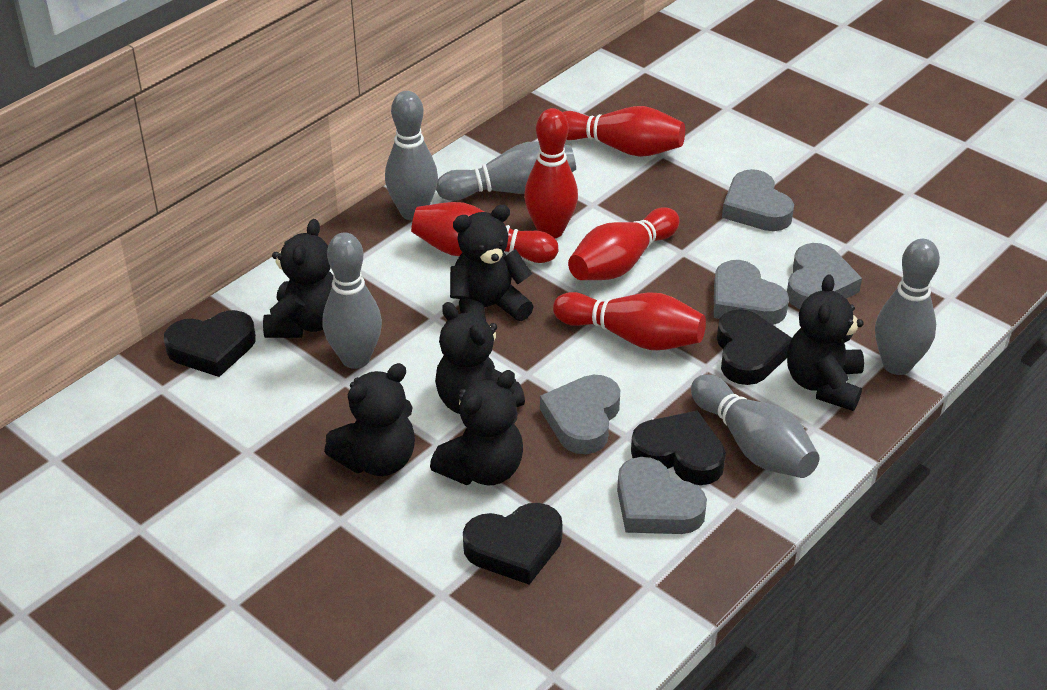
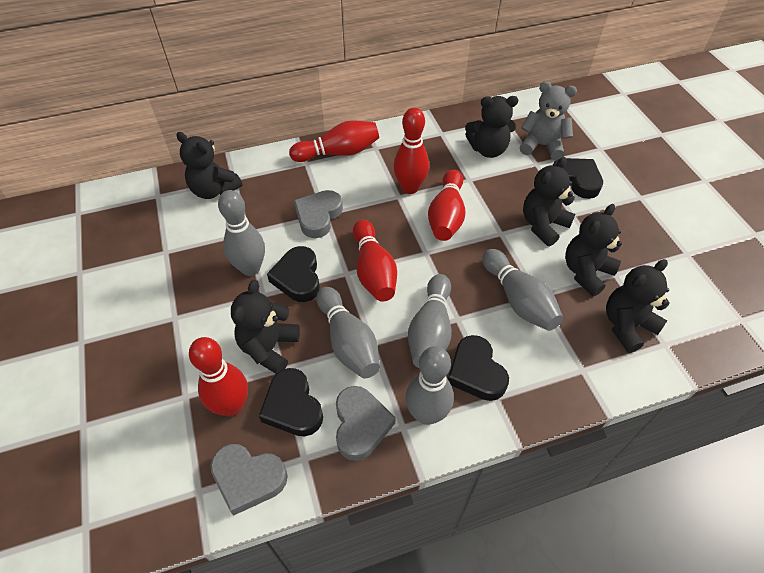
grey heart: [540,375,620,454] [617,457,707,534] [714,260,789,325] [722,169,794,231] [787,243,862,309] = 5 -> [210,444,288,516] [294,190,343,238] [336,386,396,461] = 3
grey teddy bear: none = 0 -> [520,82,577,160] = 1

